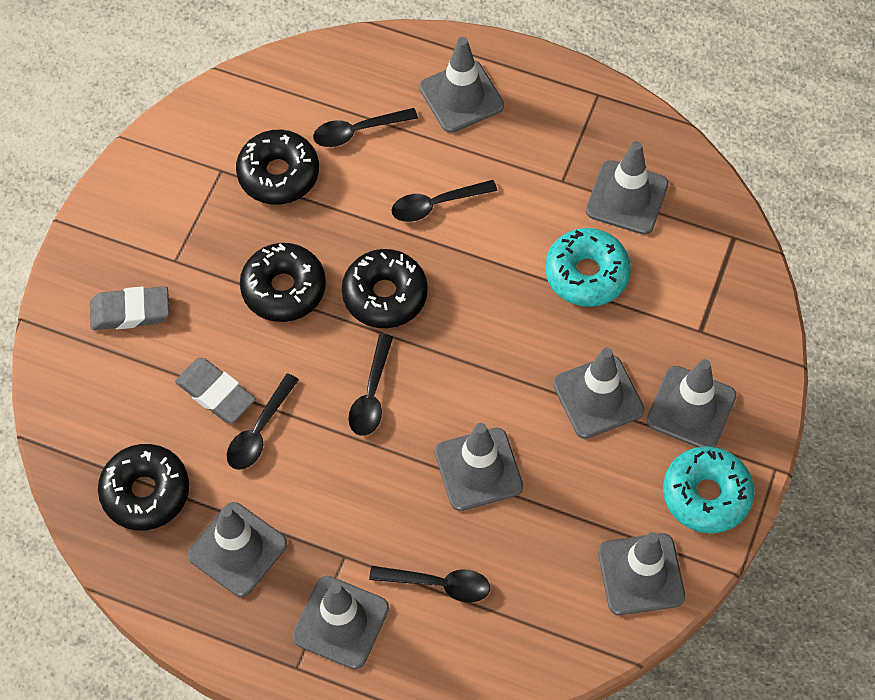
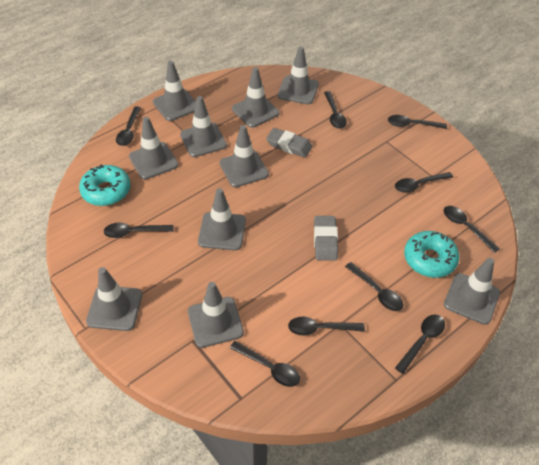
black donut: [98,444,189,530] [236,130,319,205] [240,243,326,322] [342,249,428,328] = 4 -> none = 0
black spoon: [227,373,299,470] [313,108,418,147] [348,334,393,436] [369,566,490,603] [392,180,497,222] = 5 -> [104,223,174,238] [116,106,141,146] [230,341,300,387] [288,316,365,336] [324,91,347,129] [345,262,403,311] [388,115,447,129] [395,172,453,193] [395,315,445,374] [444,206,500,253] = 10
grey traffic cone: [188,502,287,597] [292,576,389,669] [419,37,504,133] [435,423,523,511] [553,348,644,439] [586,141,669,235] [598,532,685,615] [646,359,736,447] = 8 -> [86,267,142,331] [129,117,178,179] [153,61,196,121] [180,96,227,157] [188,282,244,348] [198,188,246,250] [220,125,269,187] [232,67,279,128] [278,46,319,104] [444,258,500,325] = 10

